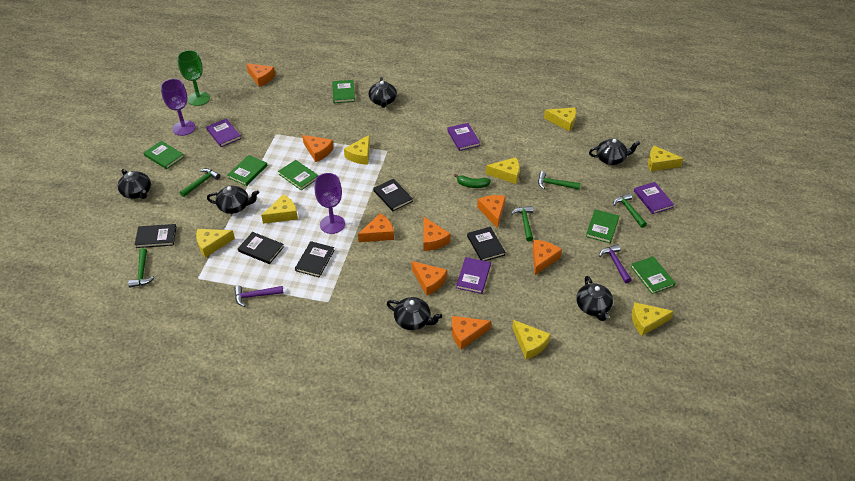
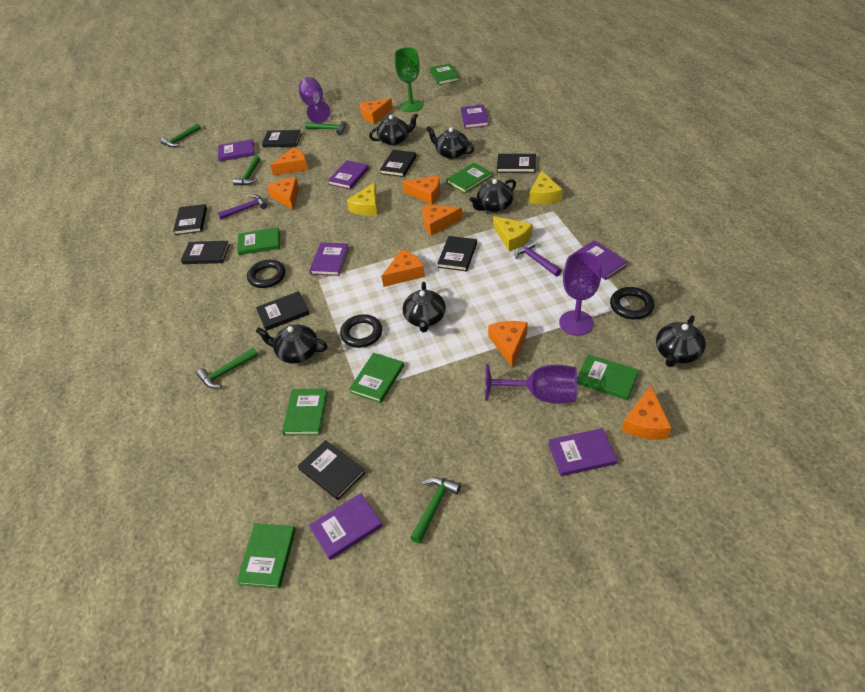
black book: [135,224,176,248] [238,232,284,264] [295,241,335,278] [373,179,413,211] [467,227,506,261] = 5 -> [173,204,207,235] [181,241,230,264] [256,291,310,331] [262,130,301,147] [298,440,365,500] [380,150,417,177] [437,236,477,271] [497,154,536,173] = 8
black ring: none = 0 -> [247,260,286,288] [340,314,382,348] [610,287,654,319] = 3
green banana: [454,174,491,188] = 1 -> none = 0
green book: [144,141,184,169] [228,155,268,186] [278,160,319,190] [332,80,355,103] [586,209,619,243] [631,256,675,294] = 6 -> [236,523,296,589] [237,227,280,255] [282,389,328,435] [349,353,404,403] [430,64,459,85] [446,163,492,193] [577,354,639,400] = 7
purple book: [206,119,241,147] [447,123,480,151] [456,257,491,294] [634,182,674,214] = 4 -> [218,139,255,162] [309,242,349,276] [309,493,382,560] [328,160,369,190] [461,105,489,129] [548,428,617,476] [574,241,628,280] = 7
purple goblet: [161,79,195,136] [315,173,345,234] = 2 -> [299,77,330,123] [485,364,577,403] [559,252,601,336] = 3
yellow cheese: [196,229,235,258] [261,194,298,224] [344,135,370,165] [486,157,519,184] [512,320,551,359] [544,107,576,131] [632,302,674,336] [648,146,684,172] = 8 -> [347,182,378,216] [493,216,533,251] [529,170,562,204] = 3

